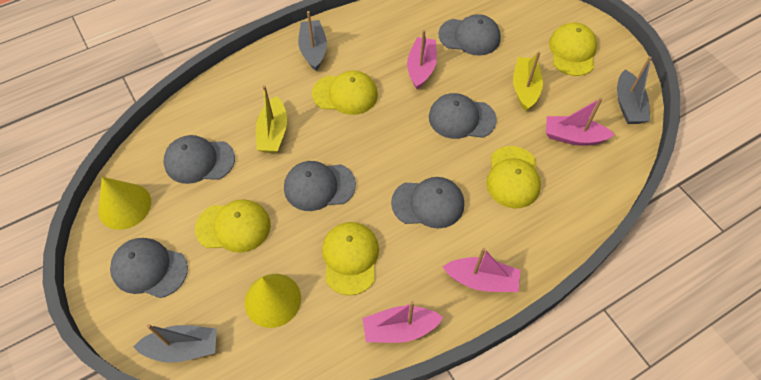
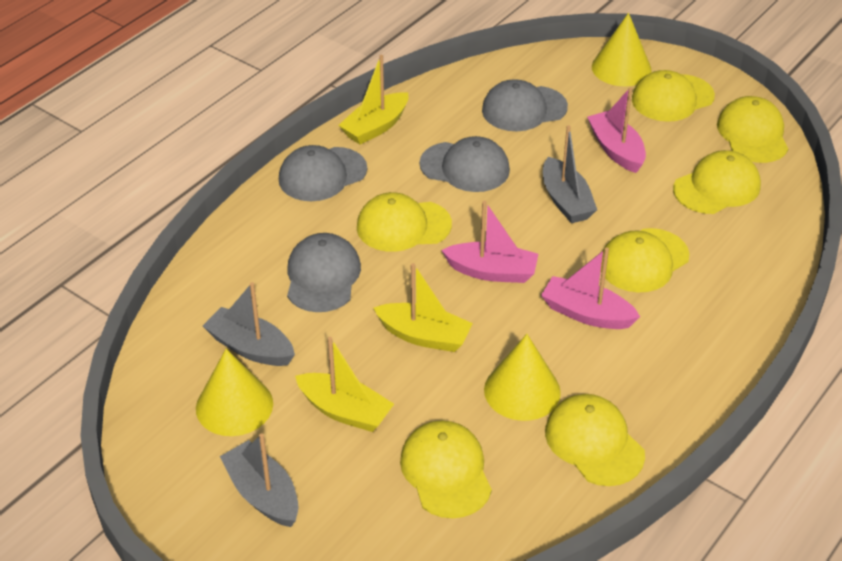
grey cap: [110,238,188,298] [164,135,235,184] [284,161,356,211] [391,177,464,228] [429,93,497,139] [439,14,501,55] = 6 -> [279,145,367,201] [287,233,361,312] [419,136,510,192] [482,79,568,131] = 4
pink boat: [362,301,444,343] [407,30,437,89] [443,248,520,292] [546,98,615,146] = 4 -> [441,201,538,283] [541,247,640,329] [587,87,646,173] = 3
yellow boat: [256,85,287,153] [513,51,543,111] = 2 -> [295,337,394,432] [338,55,408,144] [373,263,473,352] = 3
yellow cap: [195,199,271,253] [312,71,378,115] [322,222,379,296] [486,146,541,208] [549,23,597,76] = 5 -> [357,192,452,252] [400,420,492,518] [545,394,645,486] [601,228,689,292] [632,70,715,122] [673,150,761,214] [717,96,788,163] = 7
yellow cone: [98,177,151,230] [244,274,301,328] = 2 -> [196,349,273,436] [484,334,561,421] [592,13,652,86] = 3

